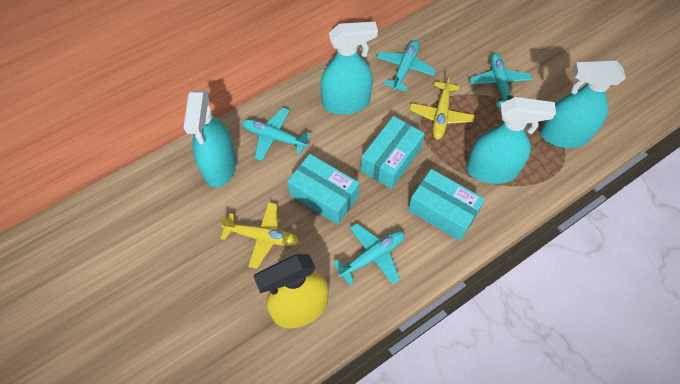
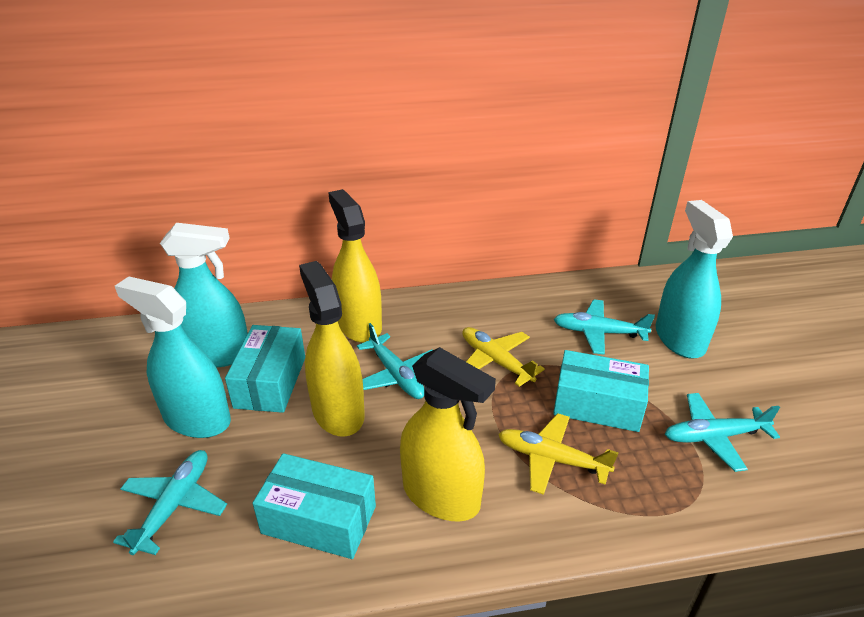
turquoise spray bottle: [183,90,236,187] [320,22,378,115] [466,97,556,184] [540,60,626,148] = 4 -> [115,277,231,438] [160,223,248,368] [656,200,733,358] = 3
yellow spray bottle: [253,254,329,328] = 1 -> [299,261,365,437] [328,189,382,343] [400,347,496,522] = 3

